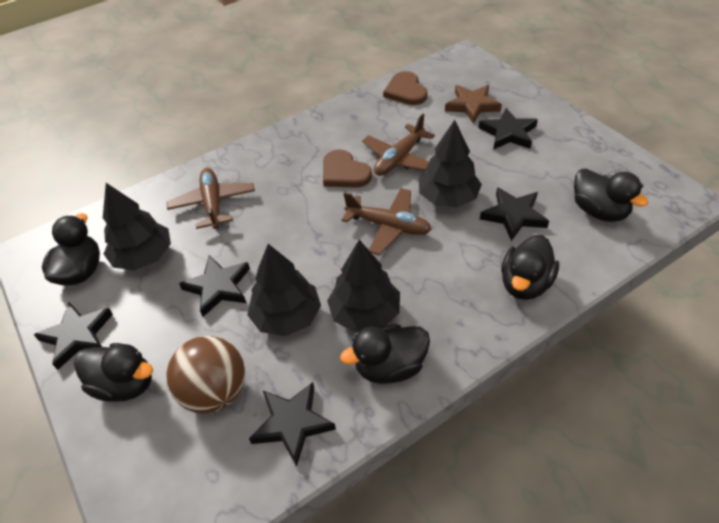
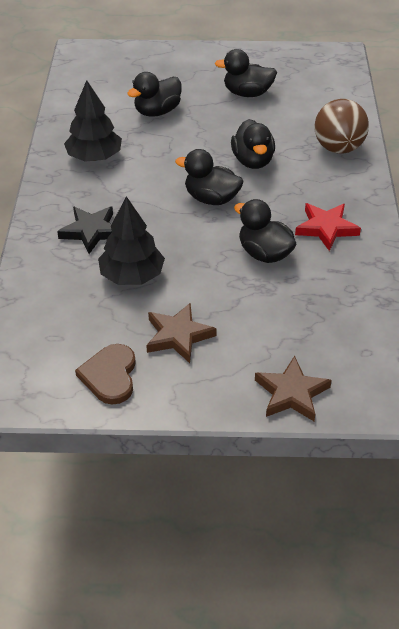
black star: [34,302,113,370] [179,255,250,317] [249,382,336,467] [479,108,538,150] [480,187,549,241] = 5 -> [57,206,113,254] = 1
black tree: [103,183,171,270] [247,244,321,336] [327,240,400,333] [419,120,482,207] = 4 -> [64,80,122,162] [98,196,165,285] = 2
brown heart: [323,149,372,188] [383,71,428,105] = 2 -> [75,344,136,405] = 1
brown plane: [167,168,255,229] [342,188,432,255] [362,113,435,176] = 3 -> none = 0
brown star: [445,85,502,124] = 1 -> [146,303,217,363] [255,356,332,421] = 2
red star: none = 0 -> [295,203,361,251] = 1

